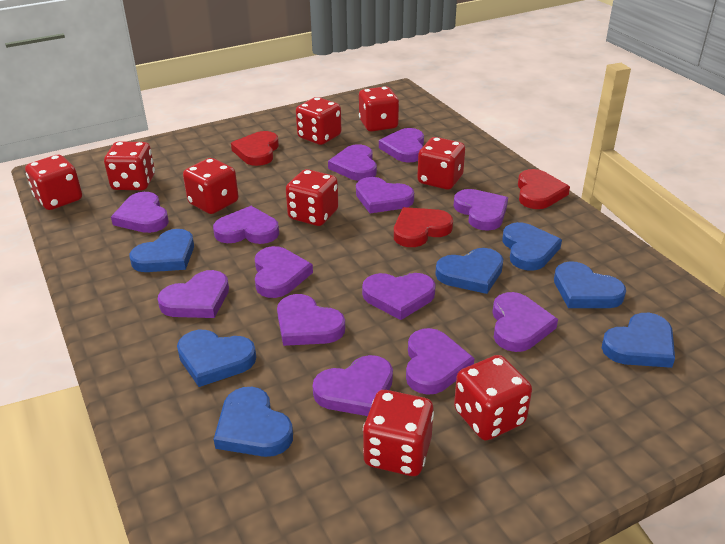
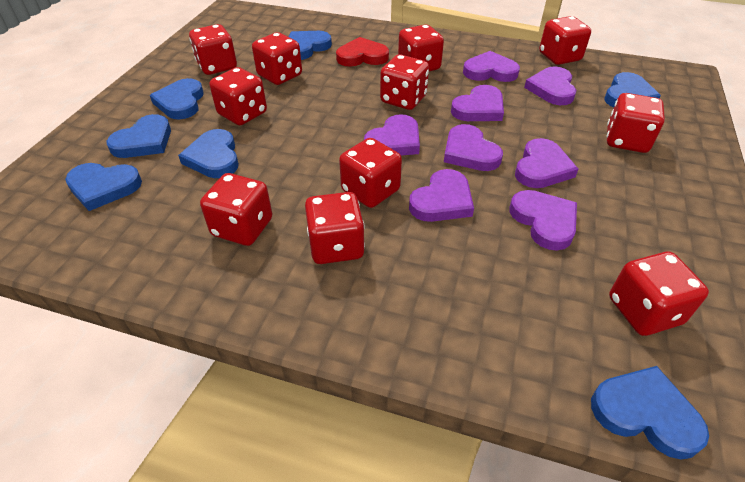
purple heart: [111,192,169,233] [158,270,229,318] [213,206,279,244] [255,246,313,298] [277,294,345,346] [313,355,393,416] [328,144,377,181] [356,177,414,213] [362,273,436,320] [379,128,424,163] [406,328,475,395] [454,189,508,231] [493,292,558,352] = 13 -> [364,114,420,156] [409,169,474,222] [444,124,503,171] [451,85,504,121] [463,51,520,82] [509,190,577,250] [515,138,578,188] [524,67,576,105] = 8
red dice: [25,155,82,210] [104,142,155,190] [183,158,239,214] [286,169,339,226] [296,97,342,145] [359,86,399,131] [363,390,434,476] [417,137,465,190] [454,355,532,440] = 9 -> [189,24,237,75] [200,173,272,246] [209,67,267,125] [252,32,302,85] [305,192,365,264] [339,138,402,208] [380,55,429,110] [398,24,444,71] [539,16,591,65] [607,93,665,153] [609,252,709,336] = 11
red heart: [231,131,279,166] [394,207,453,247] [518,169,570,209] = 3 -> [336,37,389,66] = 1

